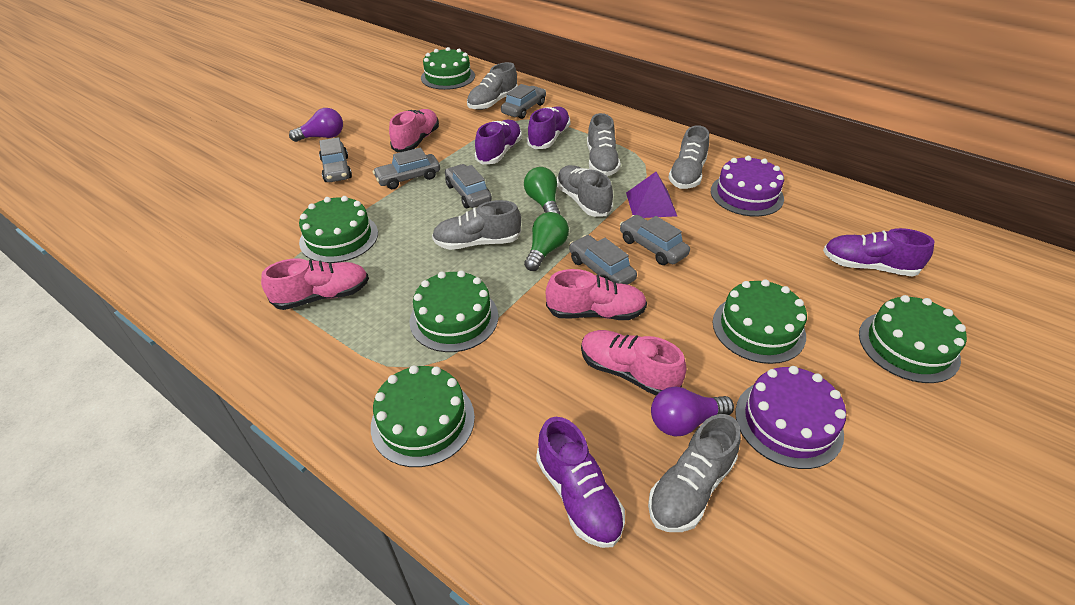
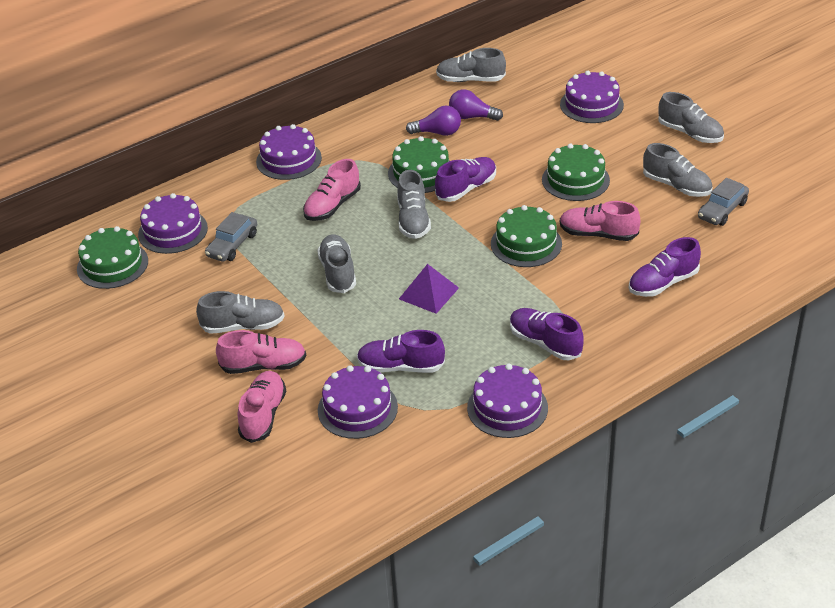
green cake: [299,196,378,263] [371,365,475,467] [409,270,498,352] [421,47,475,90] [713,279,807,364] [859,295,967,383] = 6 -> [77,226,148,289] [388,136,449,193] [491,205,562,267] [542,143,610,201] = 4
green light bulb: [524,167,560,214] [524,212,569,271] = 2 -> none = 0
grey car: [319,137,352,182] [373,148,440,189] [445,164,492,208] [501,84,546,119] [569,235,637,285] [620,215,690,265] = 6 -> [205,212,257,262] [698,178,749,226] = 2
purple cake: [711,156,784,216] [735,366,846,469] = 2 -> [138,193,208,254] [256,124,322,180] [318,365,398,439] [467,364,548,438] [560,71,624,123] = 5

